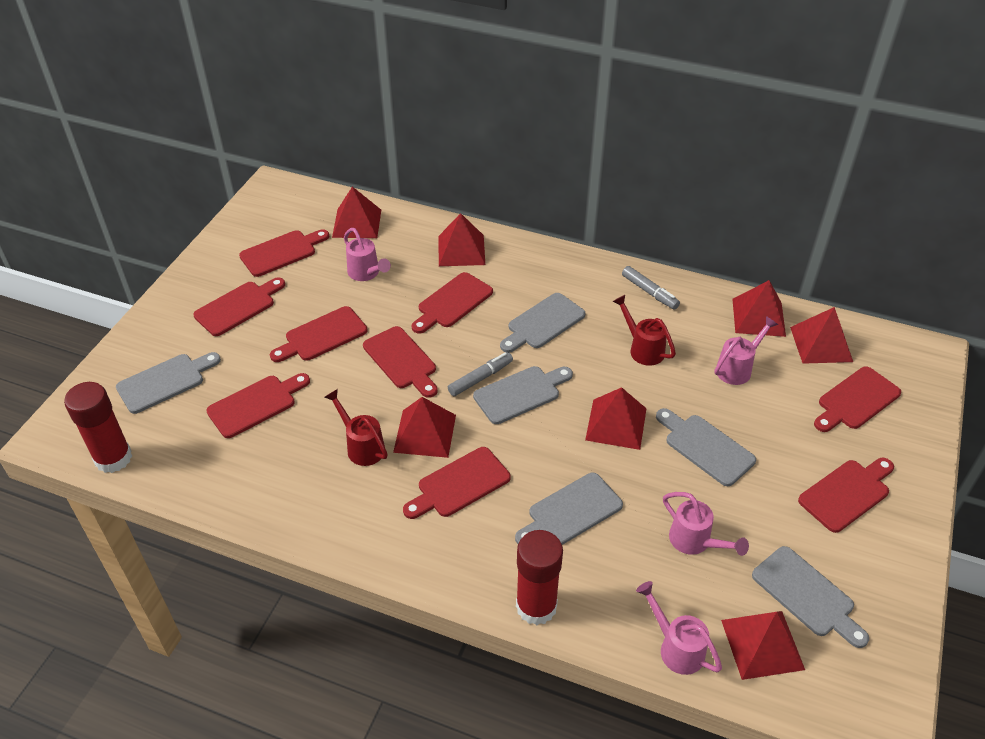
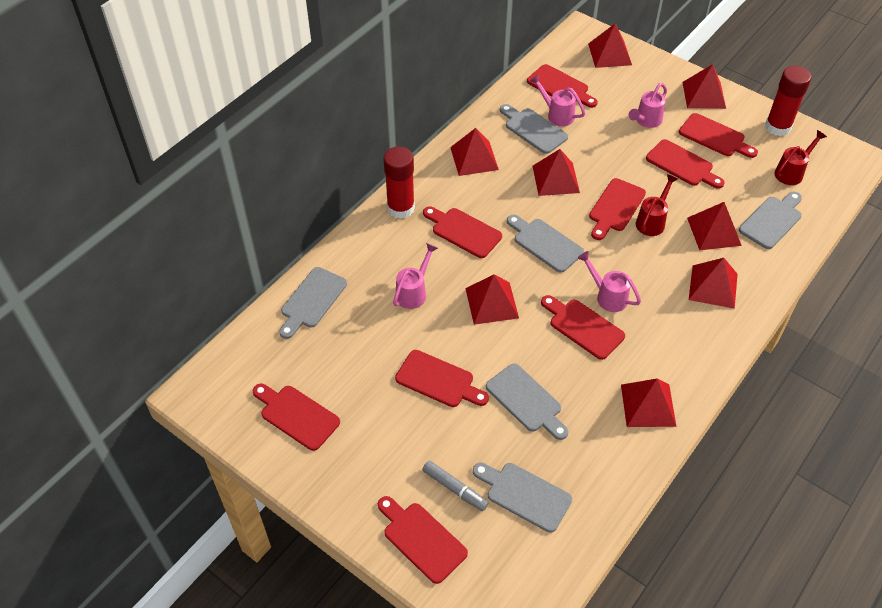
grey marker: [448,352,513,396] [622,266,680,310] = 2 -> [422,460,488,511] = 1
red pyramid: [332,186,381,238] [393,397,456,458] [438,213,485,266] [585,387,647,450] [721,611,805,680] [733,280,786,337] [790,307,853,364] = 7 -> [450,128,499,176] [465,274,519,325] [533,149,580,196] [588,23,632,68] [621,379,677,427] [683,64,726,109] [687,202,742,250] [689,258,738,309] = 8

